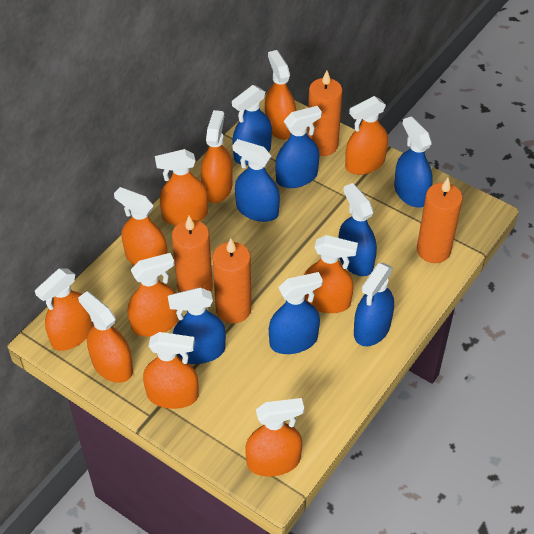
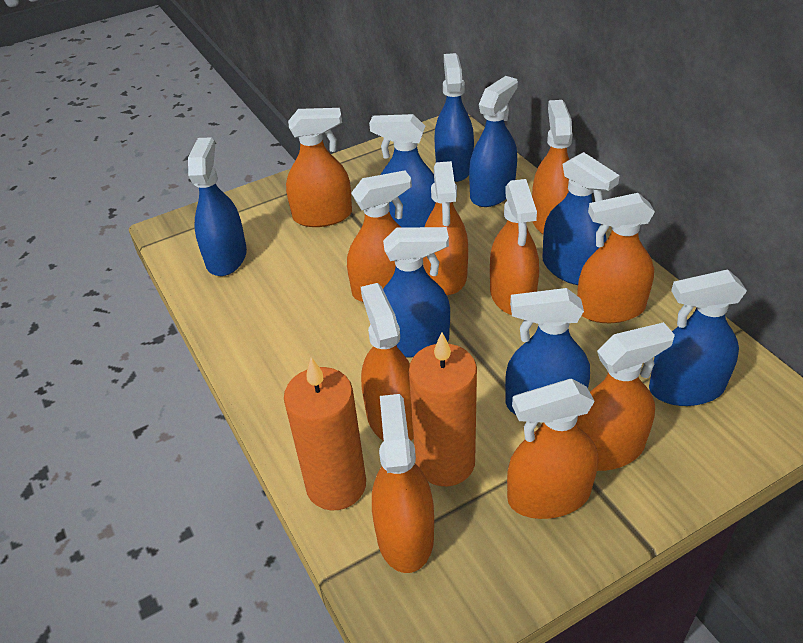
orange candle: [172,216,213,292] [212,238,252,323] [307,70,342,156] [417,178,463,263] = 4 -> [284,357,366,510] [409,332,477,486] = 2
orange spray bottle: [35,268,94,351] [78,291,133,383] [114,187,168,266] [128,253,179,337] [143,332,199,409] [155,149,208,226] [201,110,233,203] [245,398,304,477] [265,50,296,140] [304,235,358,313] [345,96,388,175] = 11 -> [286,108,352,227] [347,170,412,302] [361,283,414,441] [372,394,434,573] [423,161,468,295] [490,179,539,315] [507,379,598,519] [532,100,573,234] [576,322,675,471] [577,193,655,323] = 10

